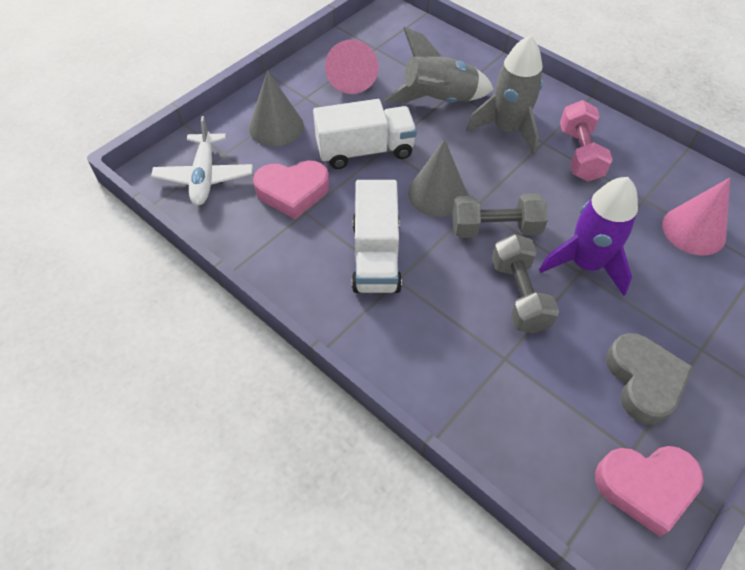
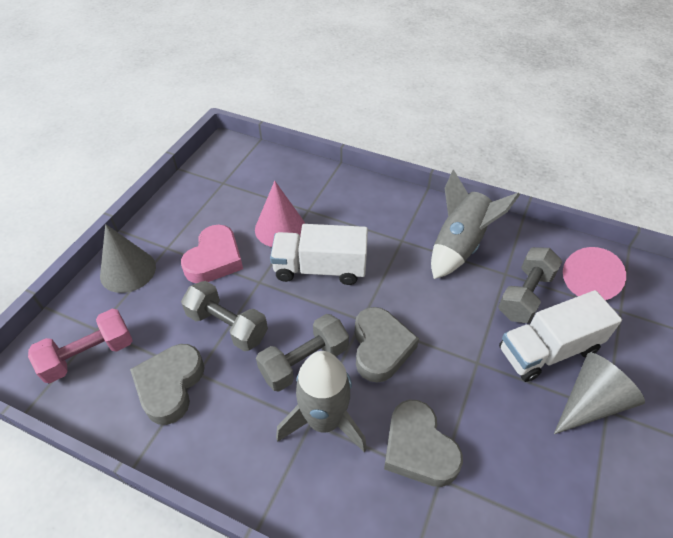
grey dumbbell: [452,193,548,238] [492,234,559,334] = 2 -> [181,281,268,351] [256,314,349,392] [498,247,563,323] = 3
grey heart: [606,333,693,425] = 1 -> [130,344,205,425] [355,307,419,383] [384,400,463,487] = 3
pink heart: [253,160,329,219] [595,446,704,537] = 2 -> [181,225,243,283] = 1
purple rocket: [539,177,638,296] = 1 -> none = 0
white plane: [151,116,253,205] = 1 -> none = 0

